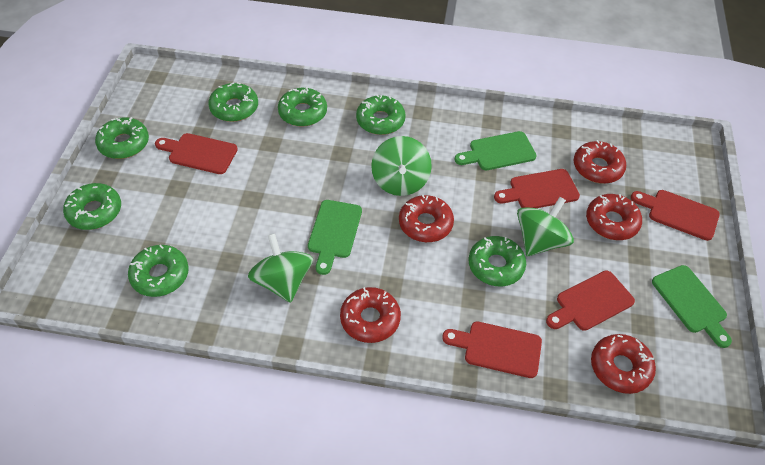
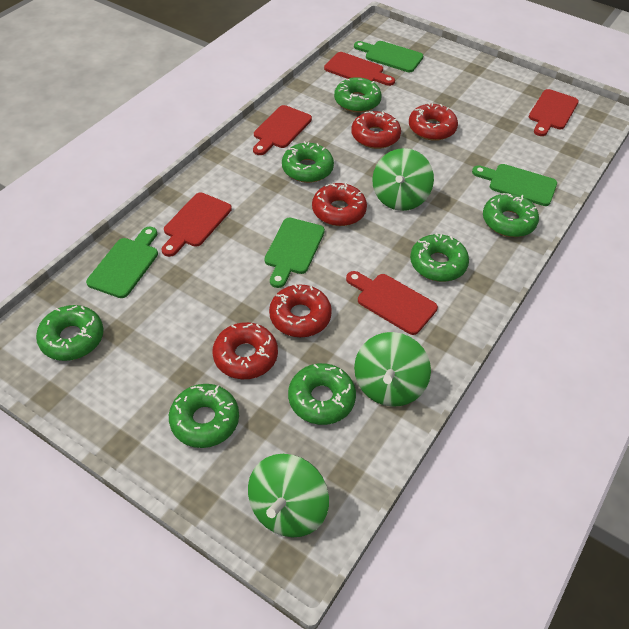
green cutting board: [308,200,362,275] [455,131,537,170] [652,265,732,348] = 3 -> [86,227,158,298] [264,218,325,288] [354,41,424,72] [472,164,557,206] = 4

